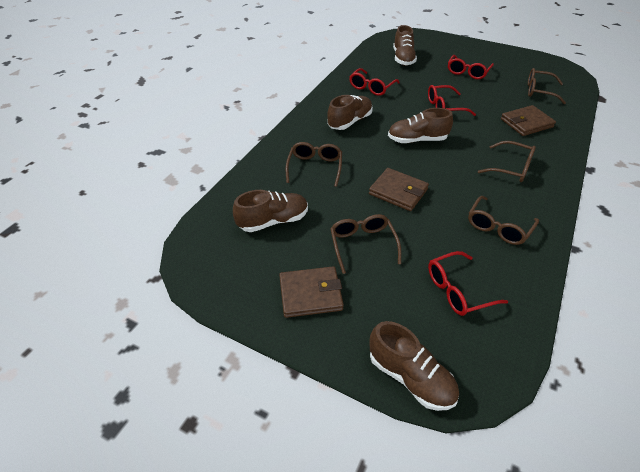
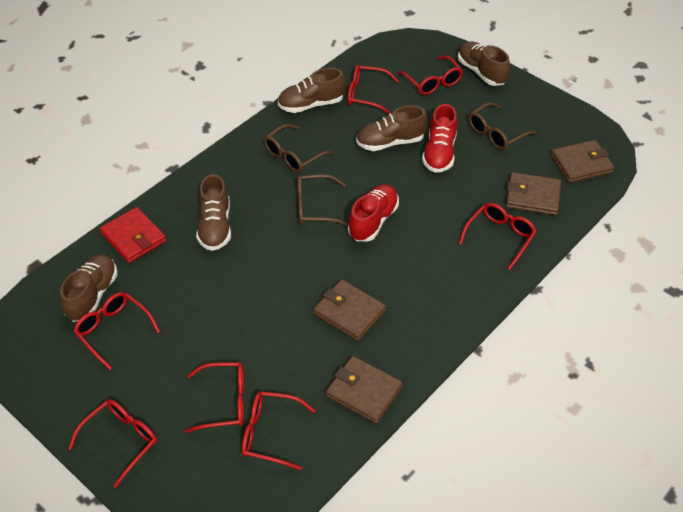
brown glasses: [286,142,342,187] [330,214,401,274] [468,196,539,245] [478,141,536,182] [528,68,566,104] = 5 -> [264,124,334,172] [297,174,349,226] [469,102,536,150] = 3
brown wallet: [279,266,344,318] [369,168,429,211] [501,105,556,136] = 3 -> [313,280,386,341] [326,356,402,424] [506,172,561,215] [551,140,614,183] = 4
red glasses: [349,68,400,96] [428,85,476,116] [428,251,508,316] [448,55,494,79] = 4 -> [68,399,157,488] [73,292,160,370] [184,363,244,433] [242,391,316,470] [348,65,399,114] [397,56,463,95] [459,203,537,270] = 7
red shoe: none = 0 -> [348,184,399,241] [422,104,457,173] = 2
red wallet: none = 0 -> [100,207,166,263] = 1

